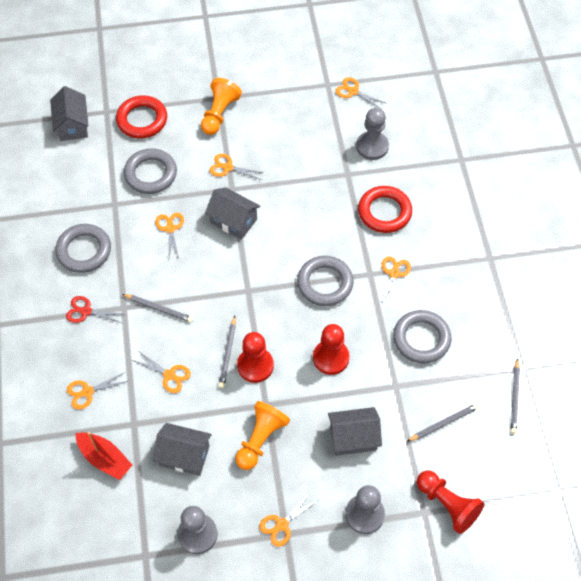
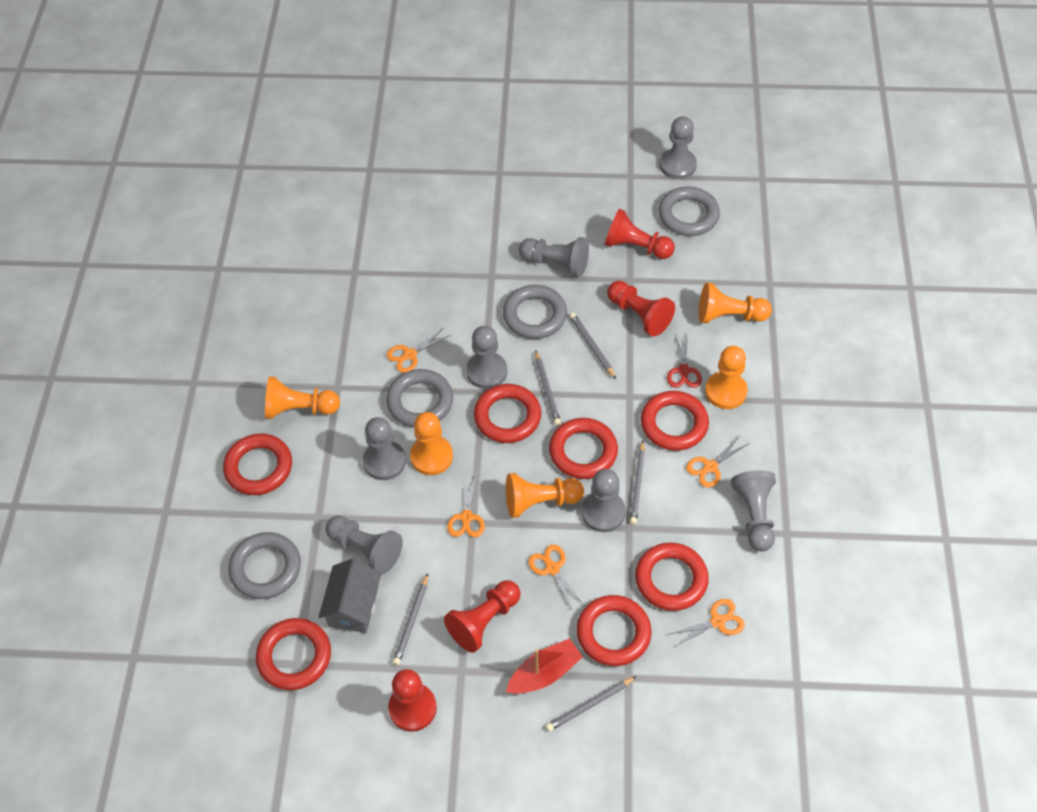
grey house: [50,86,89,141] [153,423,212,476] [205,187,261,240] [328,407,382,456] = 4 -> [319,559,381,633] = 1
grey pawn: [177,506,217,554] [345,485,385,534] [356,108,389,160] = 3 -> [326,515,403,575] [363,417,406,480] [466,326,507,389] [519,237,589,277] [582,469,626,532] [659,116,697,179] [731,470,776,551] = 7
grey pencil: [122,294,193,322] [219,316,236,388] [407,403,479,442] [511,358,520,434] = 4 -> [393,573,428,665] [535,350,561,425] [546,676,637,731] [570,313,616,379] [630,441,645,524] = 5
orange pawn: [201,78,242,135] [235,401,290,470] = 2 -> [265,376,340,419] [410,412,453,475] [506,473,584,518] [699,283,772,323] [705,346,748,409] = 5
orange scissors: [67,372,128,409] [133,352,191,393] [155,213,184,261] [210,154,265,180] [259,493,317,547] [336,77,385,109] [381,256,411,306] = 7 -> [387,328,451,373] [447,475,485,537] [528,545,585,610] [670,599,745,647] [686,437,750,487] = 5
red pawn: [237,332,274,383] [313,324,350,375] [417,471,484,534] = 3 -> [388,669,437,732] [444,580,521,653] [605,209,675,259] [607,281,675,336] = 4
red ring: [116,95,167,139] [358,186,412,233] = 2 -> [223,433,292,495] [256,618,331,690] [474,384,541,443] [549,418,618,479] [577,595,651,666] [635,542,709,611] [641,391,709,451] = 7

